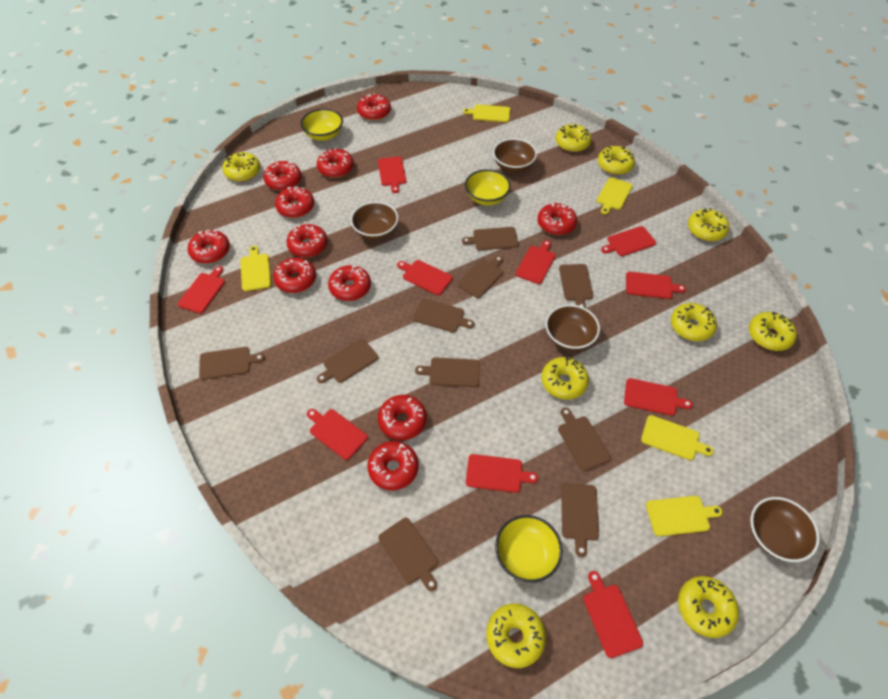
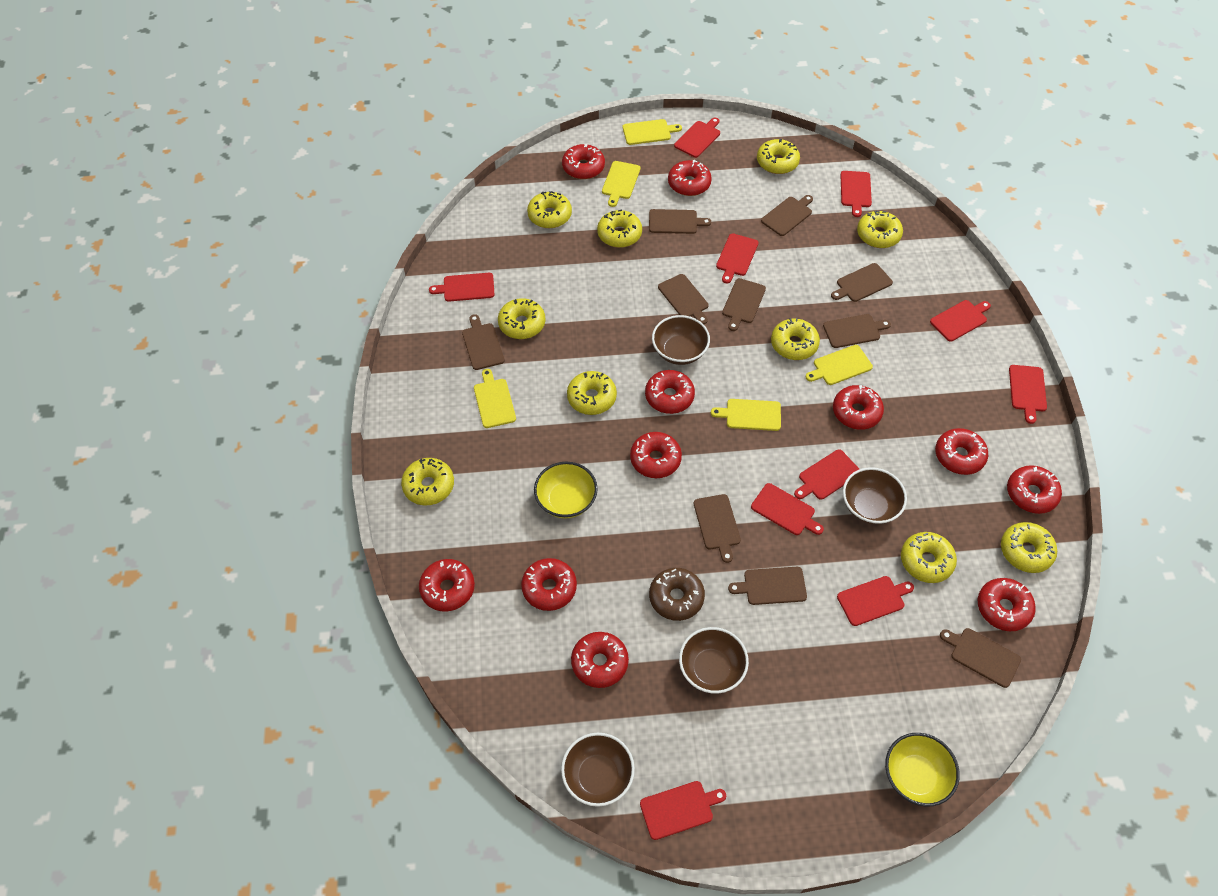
brown donut: none = 0 -> [649,568,705,621] = 1
yellow bowl: [301,109,343,141] [465,169,511,205] [495,515,563,583] = 3 -> [534,462,598,519] [885,733,960,807] = 2
yellow donut: [222,152,260,182] [486,604,546,668] [541,357,589,399] [555,124,591,152] [598,146,635,175] [671,303,717,341] [678,576,739,638] [688,208,729,241] [749,312,797,351] = 9 -> [401,458,454,506] [498,298,545,339] [527,191,572,228] [567,371,617,415] [597,210,642,248] [757,139,800,174] [771,318,820,360] [857,211,903,248] [901,532,957,583] [1001,522,1057,573] = 10

